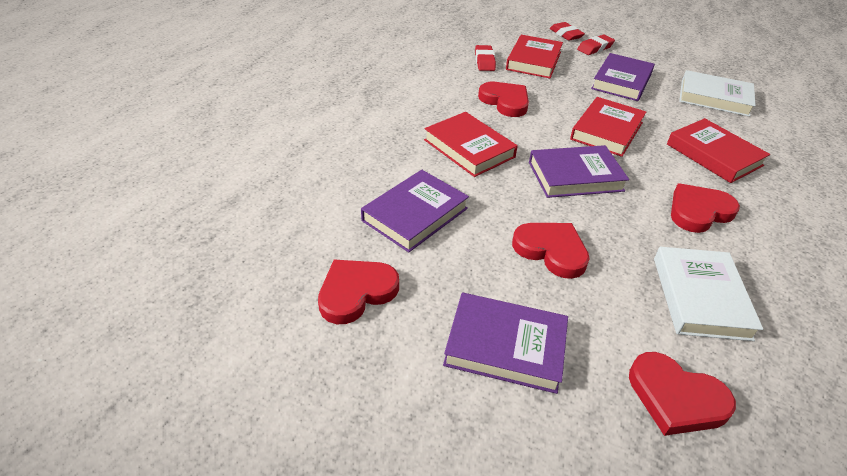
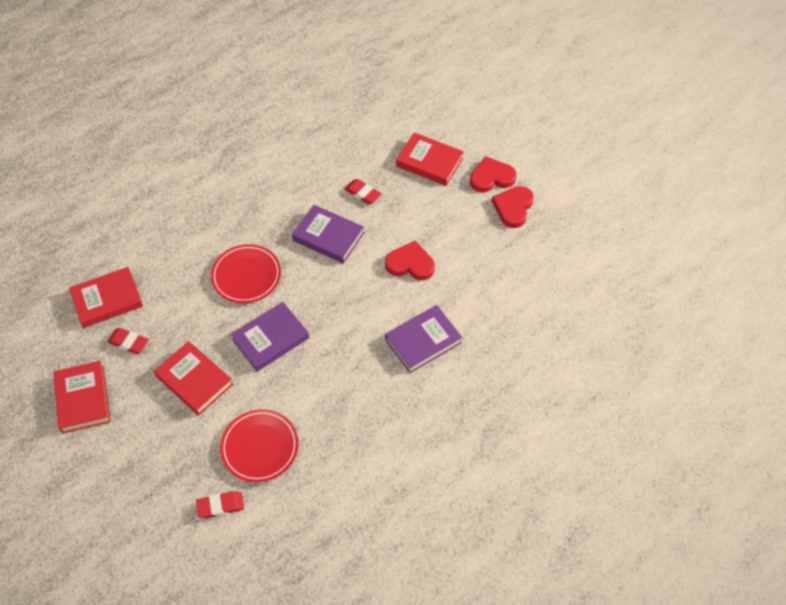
purple book: [361,170,469,252] [443,292,568,394] [529,145,629,198] [591,53,655,101] = 4 -> [231,302,309,371] [292,205,364,263] [385,305,462,373] = 3
red heart: [318,260,399,324] [478,82,529,117] [512,223,589,279] [629,352,736,436] [671,184,740,233] = 5 -> [385,241,435,280] [470,156,517,192] [492,186,534,228] = 3
red plate: none = 0 -> [211,244,281,303] [220,409,298,482] = 2
white book: [654,247,763,341] [679,70,756,117] = 2 -> none = 0

